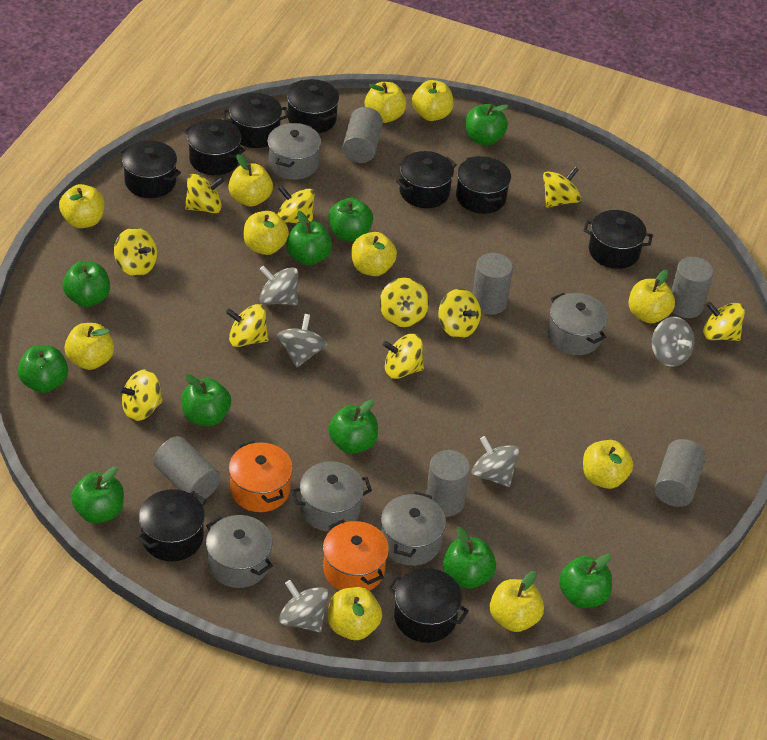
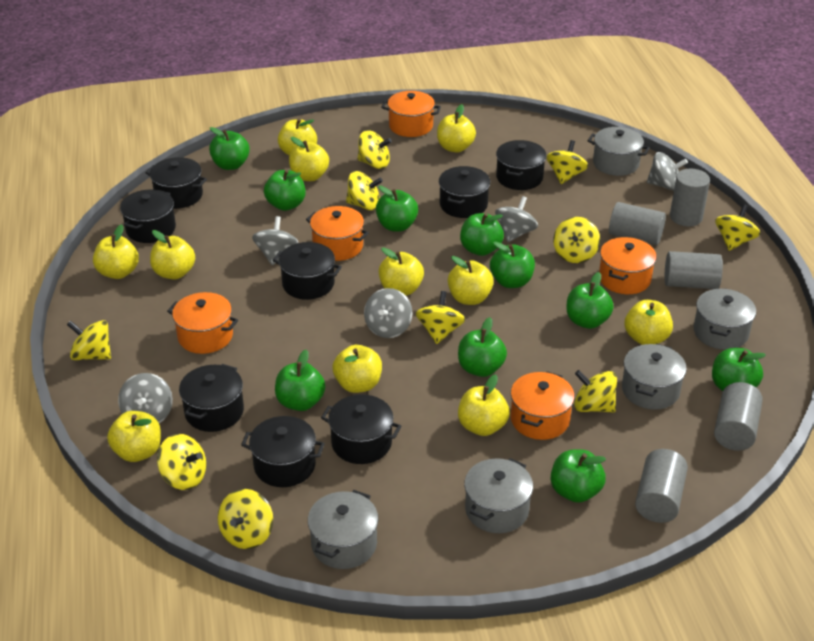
black pot: [119,141,181,198] [137,489,206,561] [184,119,245,175] [223,93,289,148] [287,79,339,134] [387,568,469,643] [396,151,457,208] [456,156,511,214] [584,210,653,269] = 9 -> [120,189,176,243] [145,157,207,209] [179,364,244,432] [241,416,325,487] [273,242,342,300] [321,394,401,464] [439,166,490,218] [496,140,546,190] = 8
grey cylinder: [154,436,221,502] [342,107,383,163] [426,450,470,517] [472,253,513,315] [654,439,706,507] [671,257,714,318] = 6 -> [609,202,666,245] [635,449,688,523] [665,251,723,289] [670,169,710,226] [714,382,763,451] = 5
orange pot: [229,441,293,512] [323,519,389,591] = 2 -> [167,292,238,354] [306,206,369,261] [381,91,441,137] [511,371,575,440] [599,237,657,294] = 5

